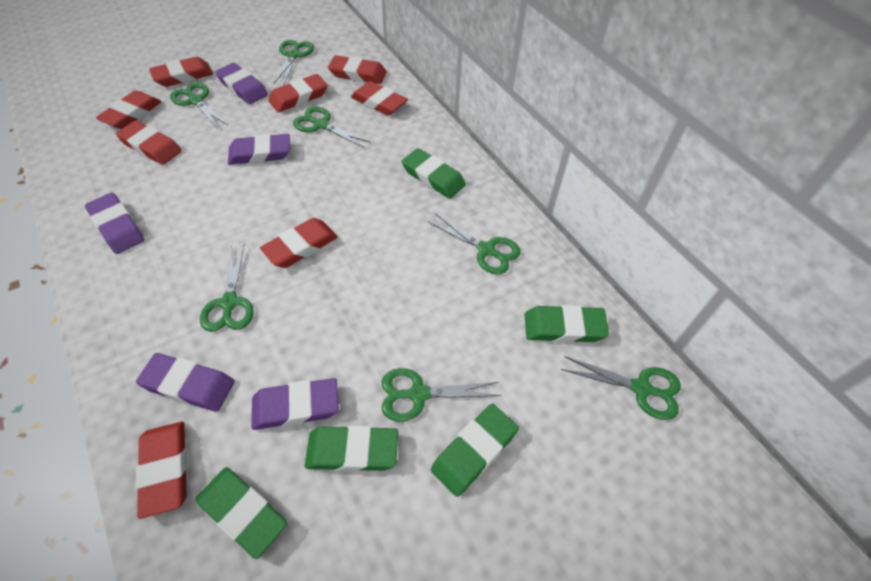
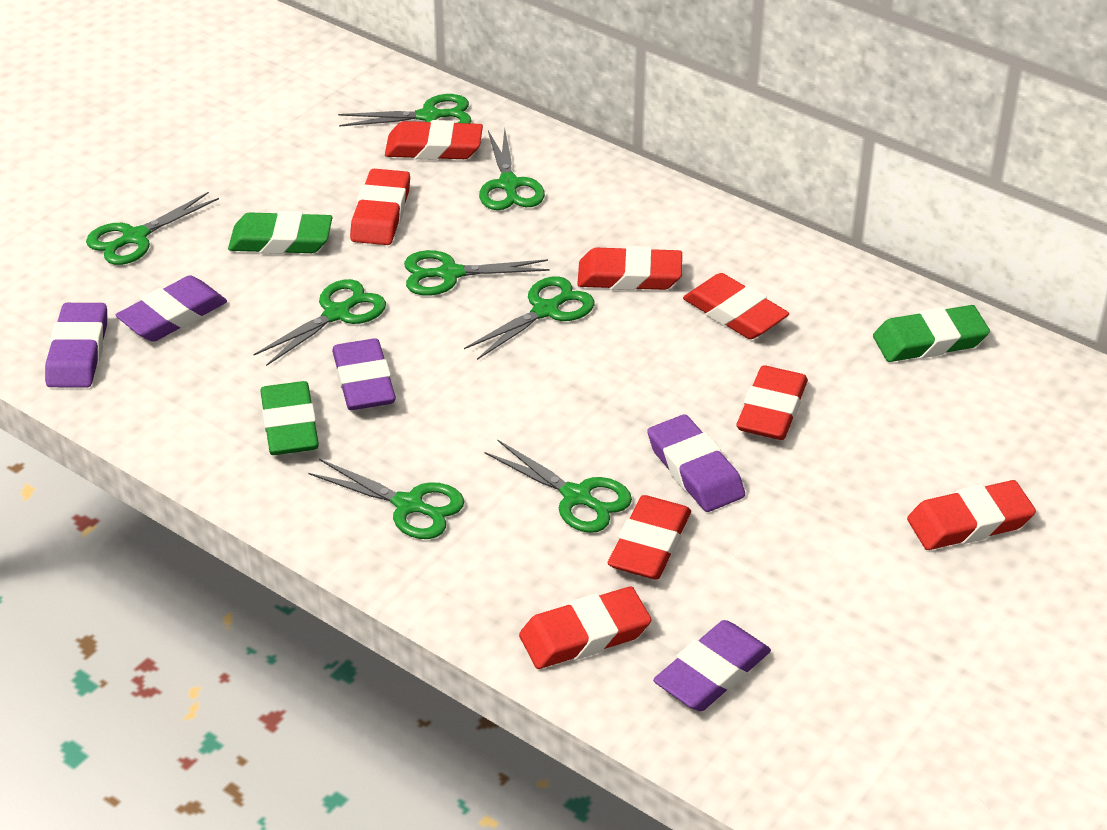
green eraser: [196,467,287,559] [305,425,398,472] [402,148,466,199] [431,404,519,497] [525,305,609,343] = 5 -> [228,211,333,254] [260,381,319,455] [873,305,990,362] = 3
green scissors: [170,82,228,129] [200,245,254,332] [274,40,314,84] [293,106,371,148] [381,368,501,422] [428,214,521,274] [561,356,681,420] = 7 -> [86,192,219,265] [253,279,386,366] [309,459,464,539] [338,94,472,127] [404,250,550,295] [464,276,595,360] [479,128,545,210] [485,439,632,533] = 8

